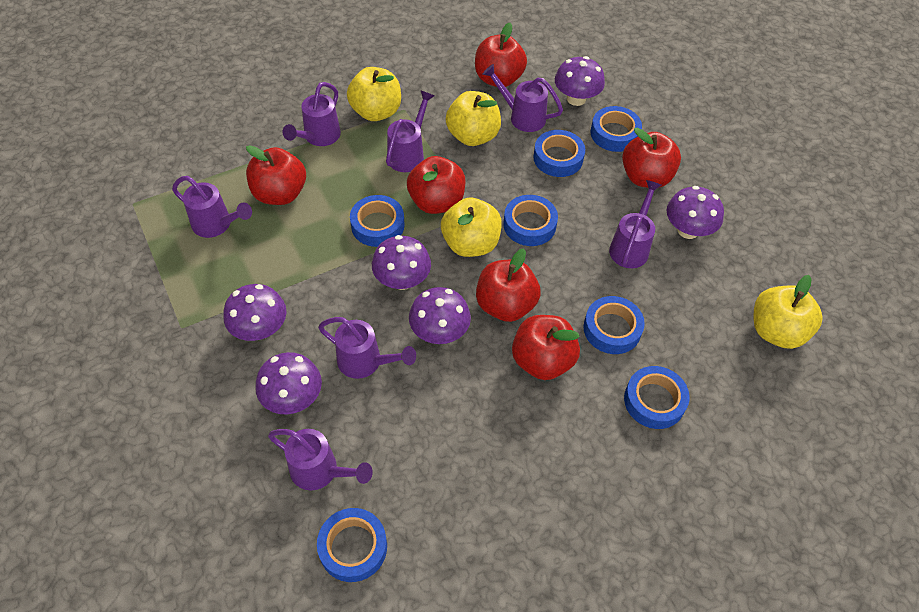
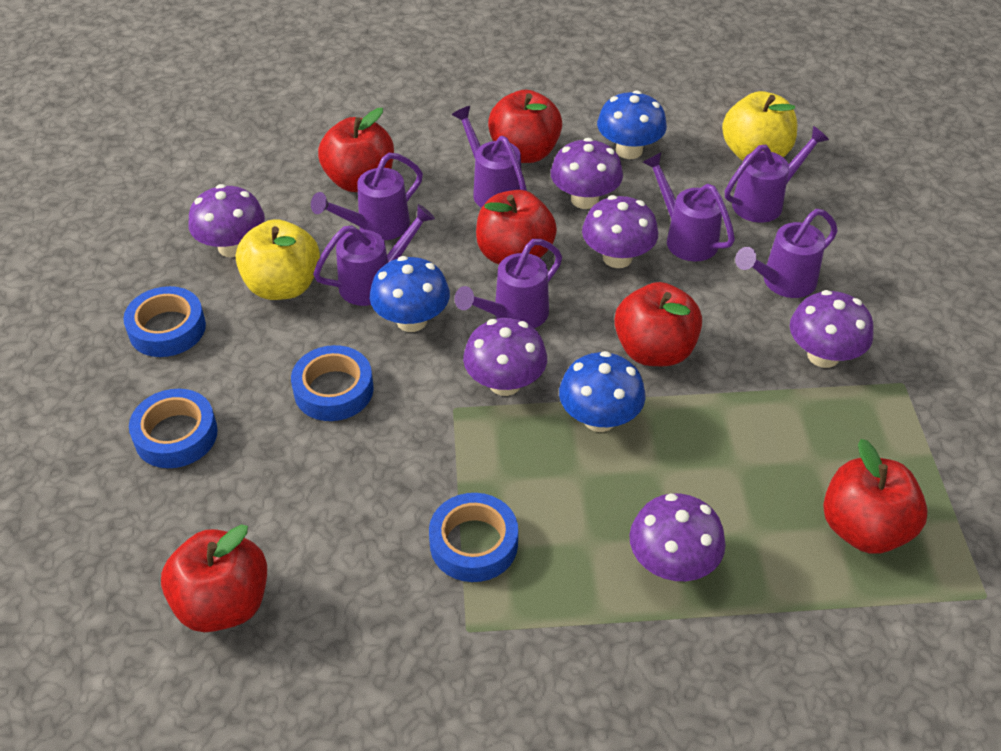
blue mushroom: none = 0 -> [370,256,450,332] [559,351,646,432] [597,90,667,159] = 3
blue tape: [317,508,387,582] [350,195,404,247] [503,195,558,246] [533,130,585,177] [583,296,645,354] [590,106,642,152] [624,366,690,429] = 7 -> [123,286,206,357] [129,389,218,468] [291,345,374,421] [429,493,518,582] = 4
yellow apple: [347,67,401,121] [441,197,502,257] [446,91,501,146] [754,275,823,349] = 4 -> [236,219,320,300] [722,91,797,161] = 2

